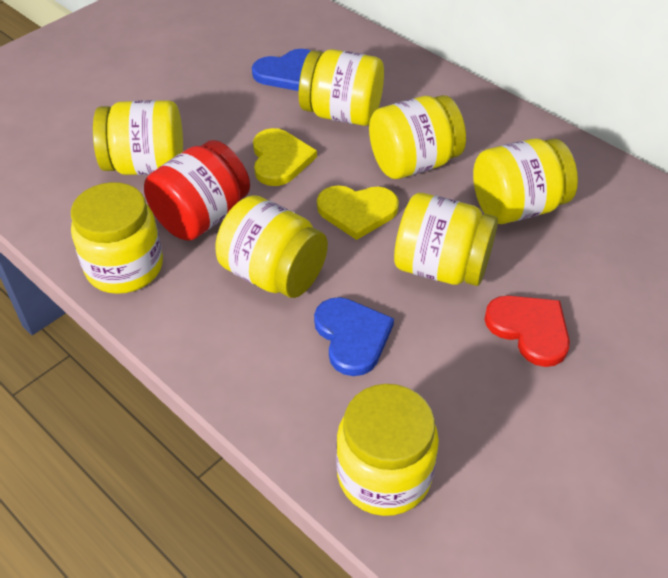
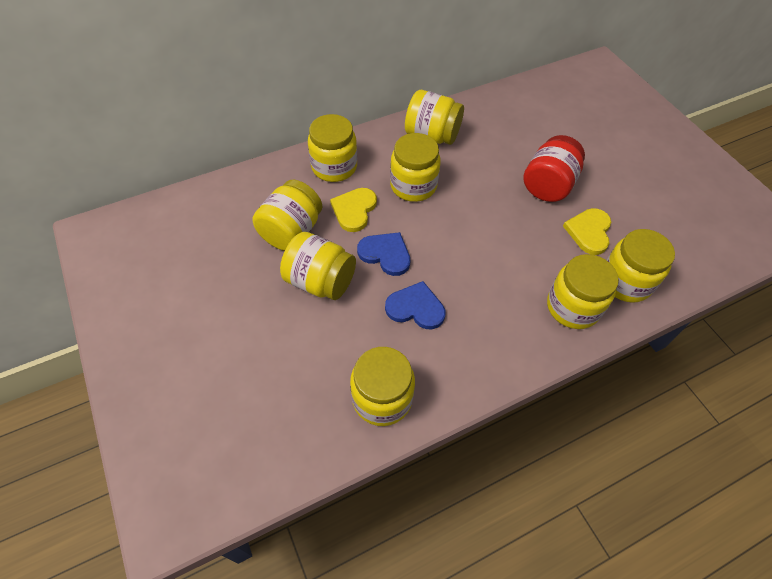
red heart: [484,295,570,367] = 1 -> none = 0

